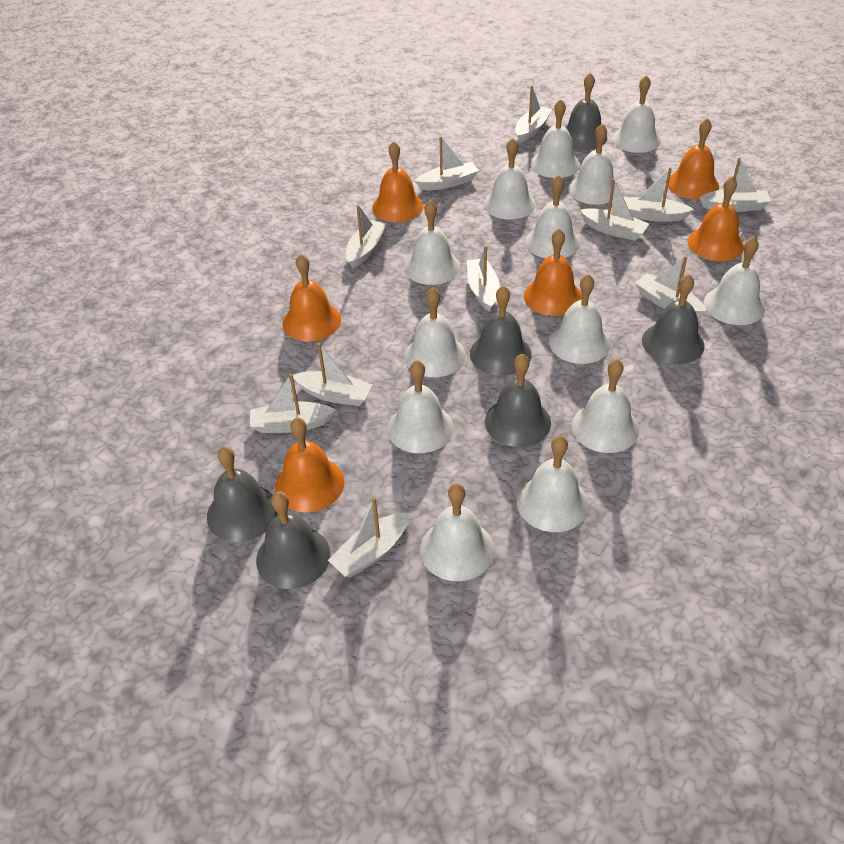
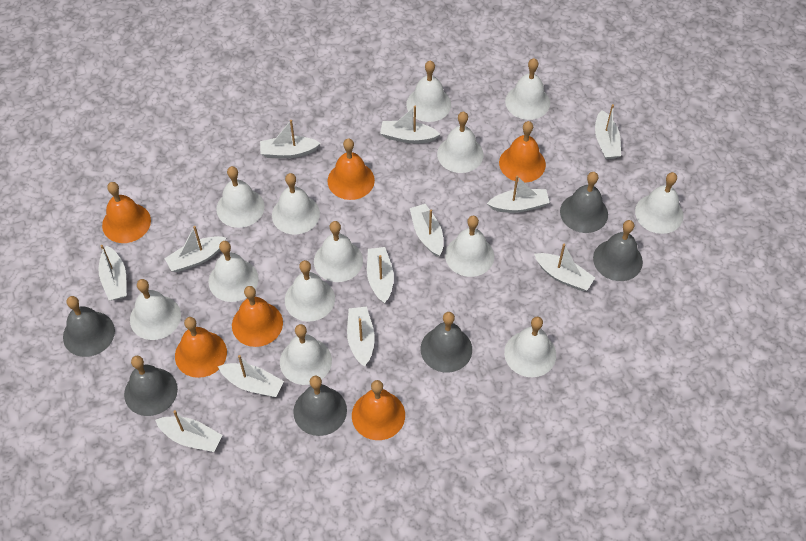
white boat: [250,374,336,433] [293,343,372,406] [328,497,410,578] [346,205,387,269] [415,136,479,190] [467,245,500,312] [515,86,552,143] [580,179,649,241] [624,167,694,222] [635,256,706,318] [700,157,771,212] = 11 -> [98,245,127,301] [155,410,223,452] [164,226,226,272] [218,355,284,397] [260,120,321,158] [347,307,375,366] [367,247,394,303] [380,106,440,144] [410,204,443,257] [487,176,550,213] [534,244,595,291] [595,104,621,159] = 12

